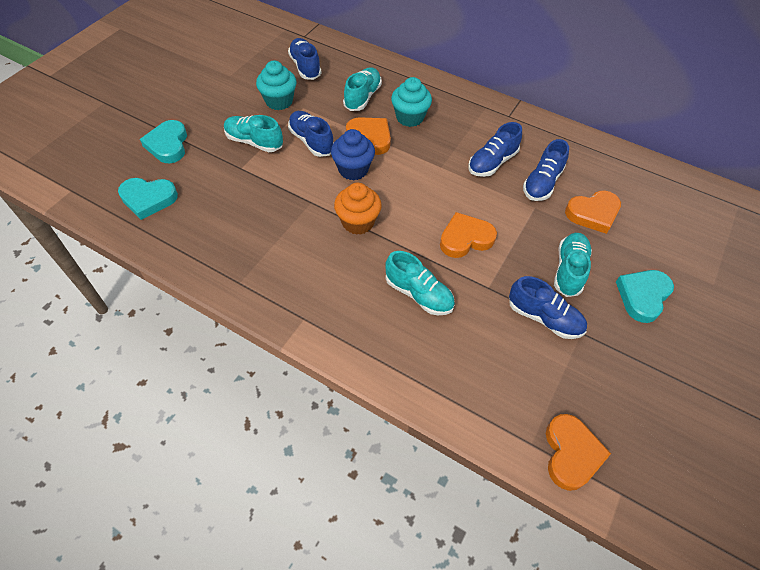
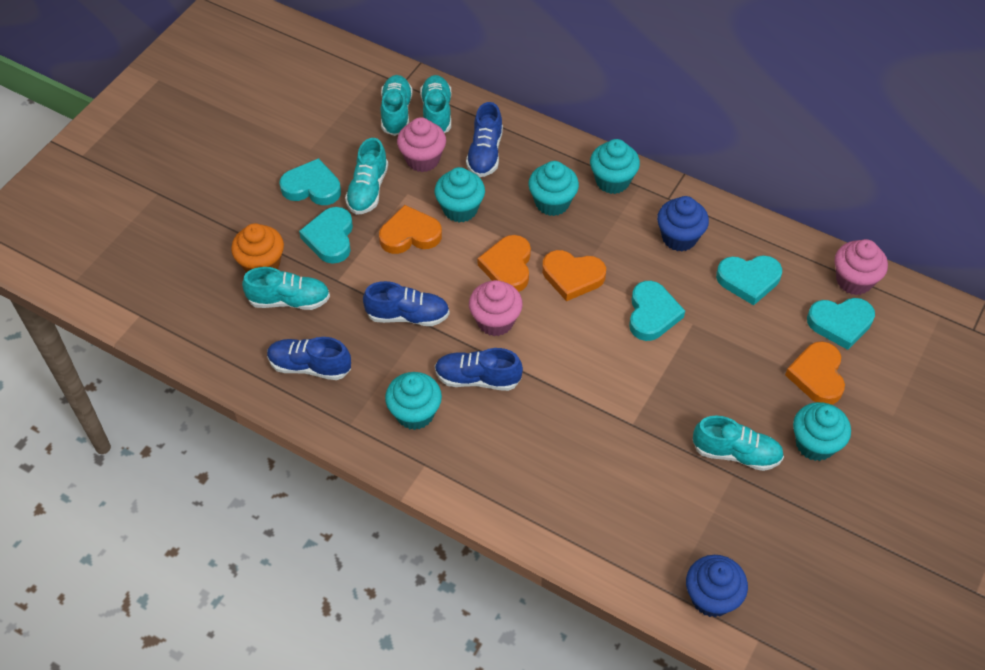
blue cupcake: [331,129,375,180] = 1 -> [657,196,709,252] [686,555,748,617] = 2
blue shoe: [288,38,322,80] [288,111,334,157] [468,122,522,177] [509,276,587,339] [523,139,569,201] = 5 -> [267,337,351,380] [363,281,450,326] [435,348,523,391] [466,102,503,177] = 4
pink cupcake: none = 0 -> [397,117,446,172] [469,280,523,336] [835,239,888,295] = 3
turquoise cupcake: [256,61,296,110] [391,77,432,127] = 2 -> [385,372,442,430] [435,167,485,223] [528,161,579,216] [590,139,640,194] [793,402,851,461] = 5
turquoise heart: [118,178,178,220] [140,120,187,164] [616,270,674,323] = 3 -> [279,158,341,205] [299,207,353,264] [629,281,685,341] [716,255,782,305] [807,298,875,350] = 5
turquoise shoe: [224,115,283,152] [343,67,382,111] [385,251,455,315] [554,233,592,297] = 4 -> [242,267,330,310] [345,138,388,215] [380,75,413,136] [420,75,452,133] [693,416,784,471] = 5

